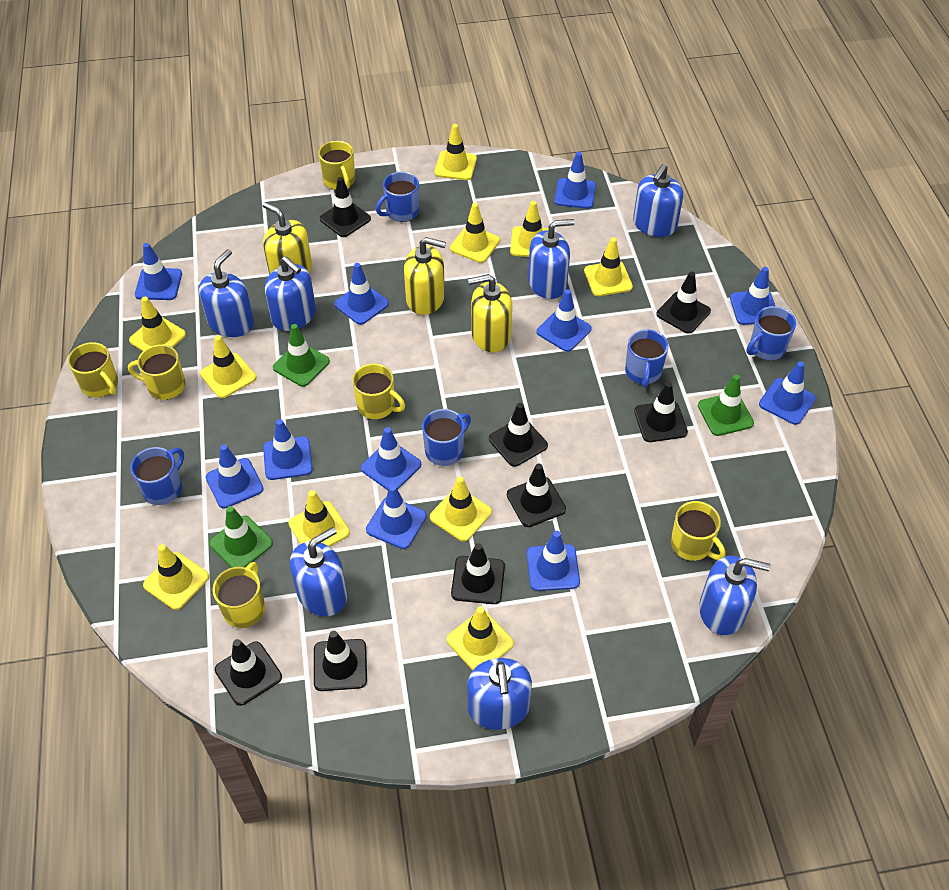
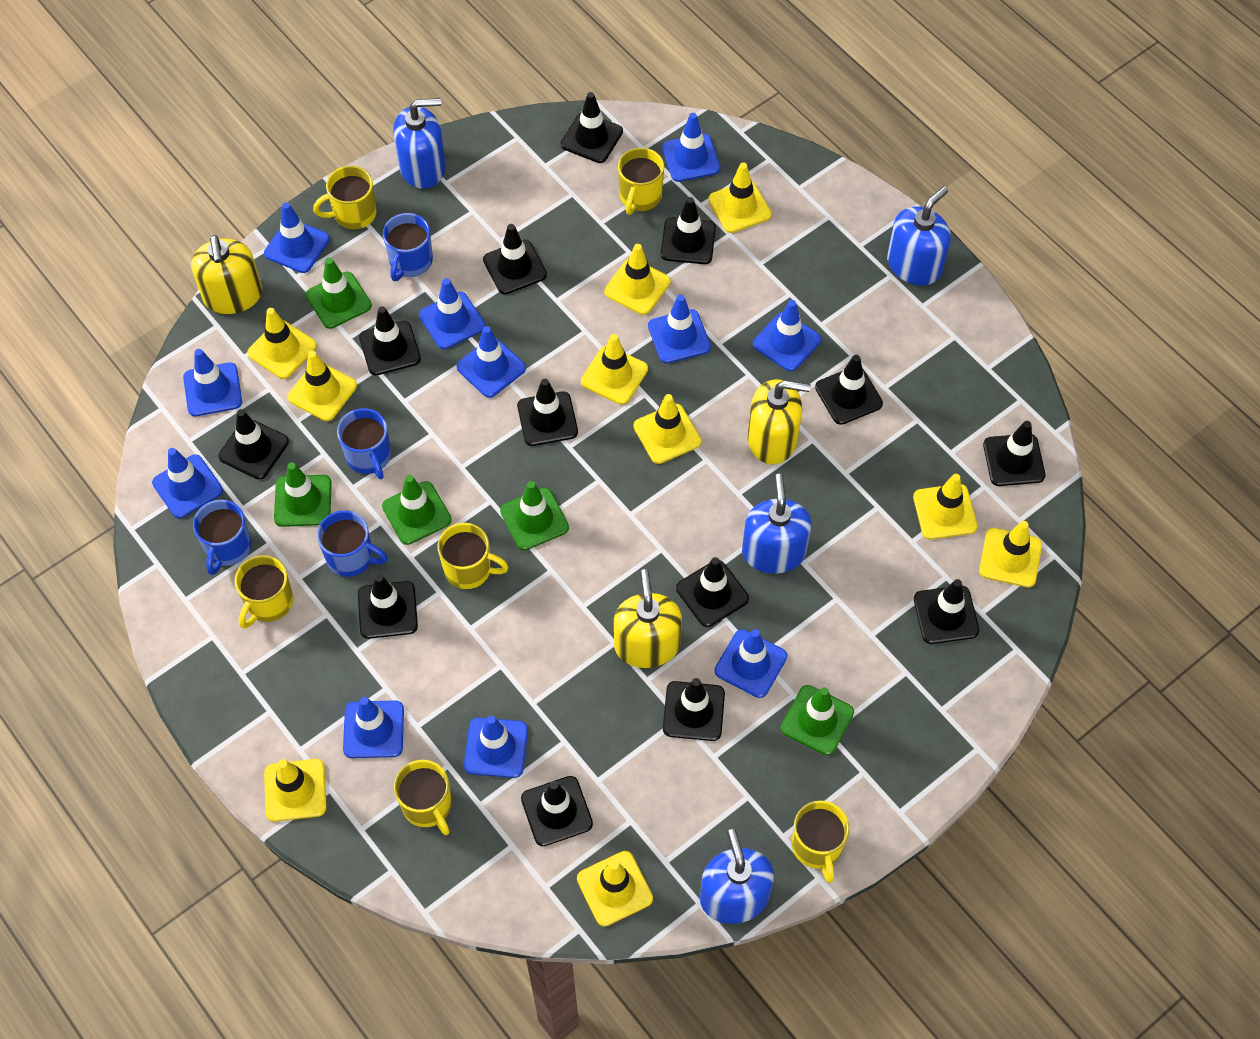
black traffic cone: [215,639,282,706] [314,631,367,691] [320,177,371,237] [451,543,505,604] [489,403,548,467] [507,464,566,527] [634,382,688,442] [656,271,711,333] = 8 -> [218,409,289,479] [358,574,418,639] [359,306,421,375] [483,224,547,294] [517,379,578,446] [521,776,593,846] [561,92,623,163] [661,197,716,264] [663,678,725,741] [676,557,749,627] [815,355,883,425] [914,579,979,644] [983,421,1045,486] = 13
blue mug: [131,447,184,505] [376,172,419,222] [422,409,471,466] [625,329,668,388] [747,306,796,360] = 5 -> [193,500,252,575] [317,510,387,577] [337,408,391,479] [383,213,433,281] = 4
blue soap dispenser: [199,249,254,337] [265,256,316,331] [290,527,347,616] [467,658,532,730] [528,219,575,299] [633,164,683,237] [699,556,770,635] = 7 -> [393,98,446,189] [700,829,774,924] [742,474,812,574] [887,186,951,286] = 4
green traffic cone: [209,506,273,568] [273,324,330,387] [698,374,754,436] = 3 -> [274,462,332,527] [306,258,372,329] [382,475,452,545] [500,481,569,551] [781,685,854,755] = 5

